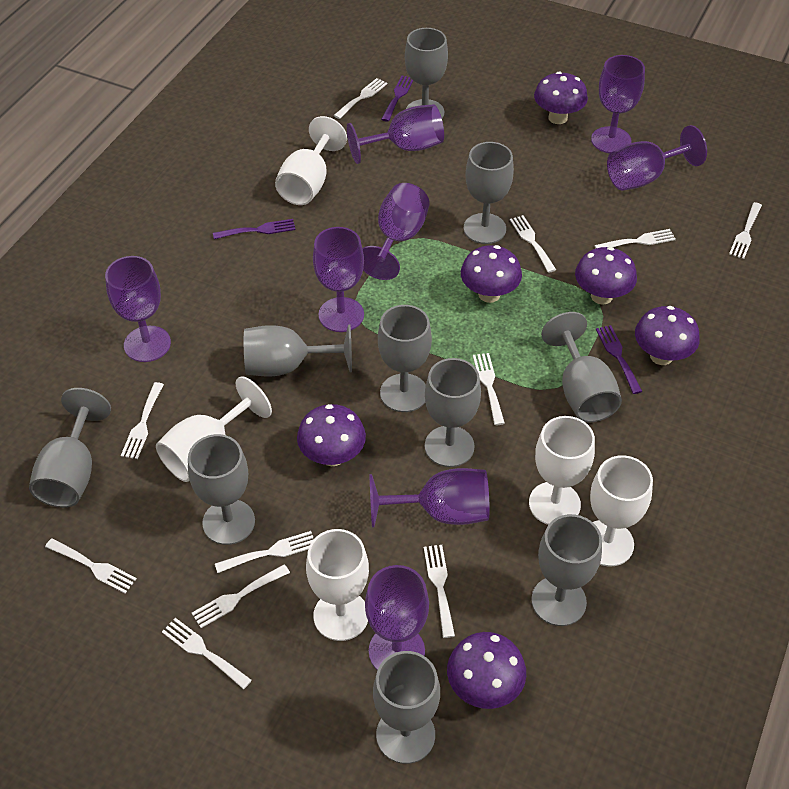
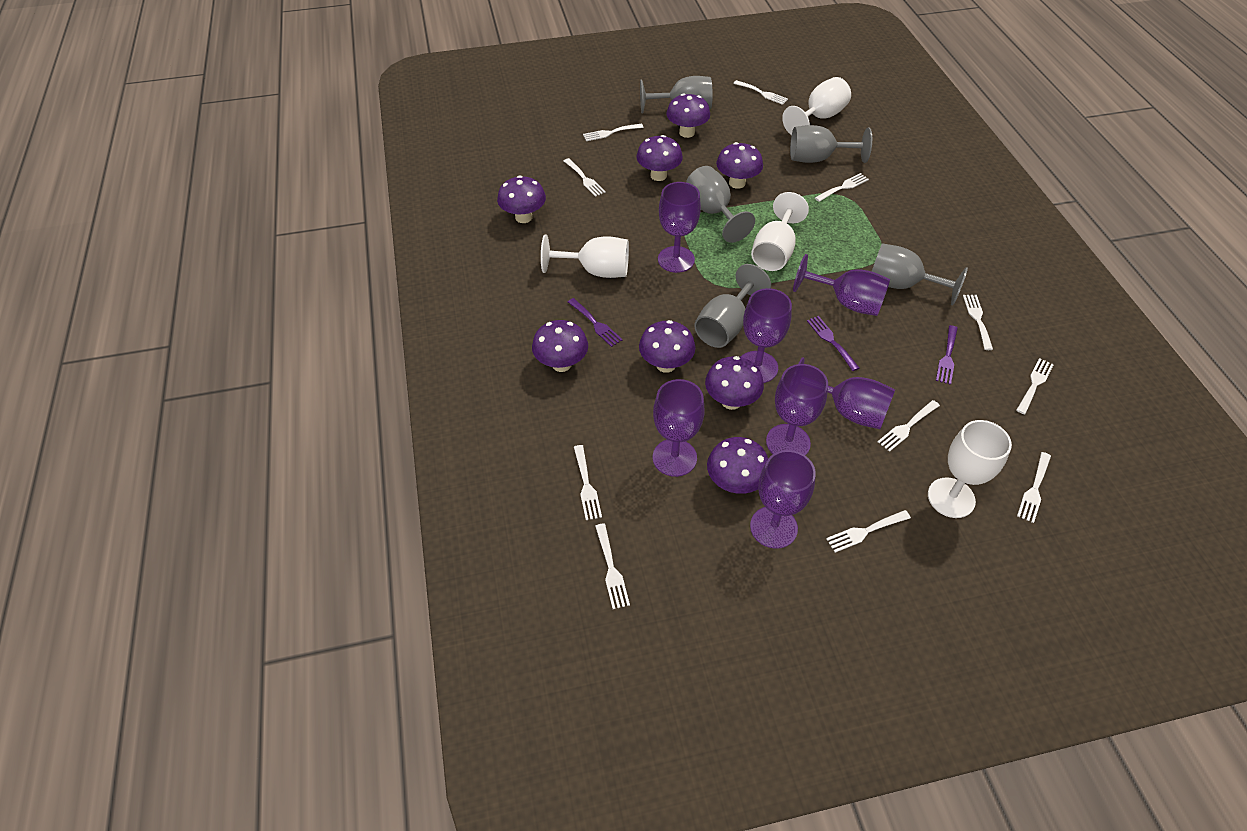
grey goblet: [29,388,111,508] [188,434,255,545] [244,324,352,376] [373,651,440,764] [378,305,432,412] [405,28,448,118] [425,358,481,467] [463,142,514,244] [531,514,602,626] [541,312,622,422] = 10 -> [640,76,713,113] [686,166,755,243] [694,264,771,348] [790,125,872,163] [871,243,968,305] = 5
purple goblet: [105,256,171,362] [313,227,364,332] [347,104,444,164] [362,183,430,280] [365,565,429,670] [370,468,490,527] [591,55,645,153] [607,125,707,191] = 8 -> [653,379,705,477] [658,182,701,273] [741,288,792,383] [750,450,816,549] [766,364,828,456] [793,254,890,316] [798,357,895,429] = 7
purple mushroom: [297,404,366,466] [447,632,526,709] [461,245,522,303] [534,72,588,124] [575,247,637,305] [635,306,700,365] = 6 -> [497,175,546,223] [532,320,588,372] [636,135,683,181] [639,320,695,373] [666,93,710,138] [705,356,764,410] [707,437,768,494] [716,142,763,189] = 8
white goblet: [156,376,272,482] [275,116,347,205] [306,529,369,641] [529,416,595,525] [590,455,653,566] = 5 -> [541,234,629,278] [751,192,809,271] [782,77,851,135] [928,420,1012,518] = 4

